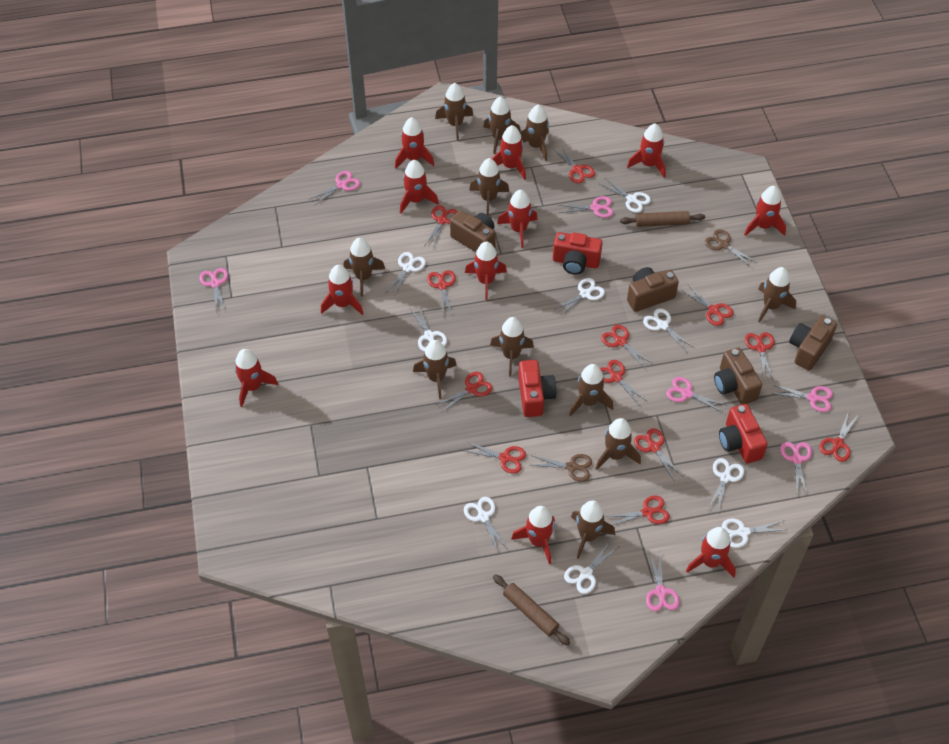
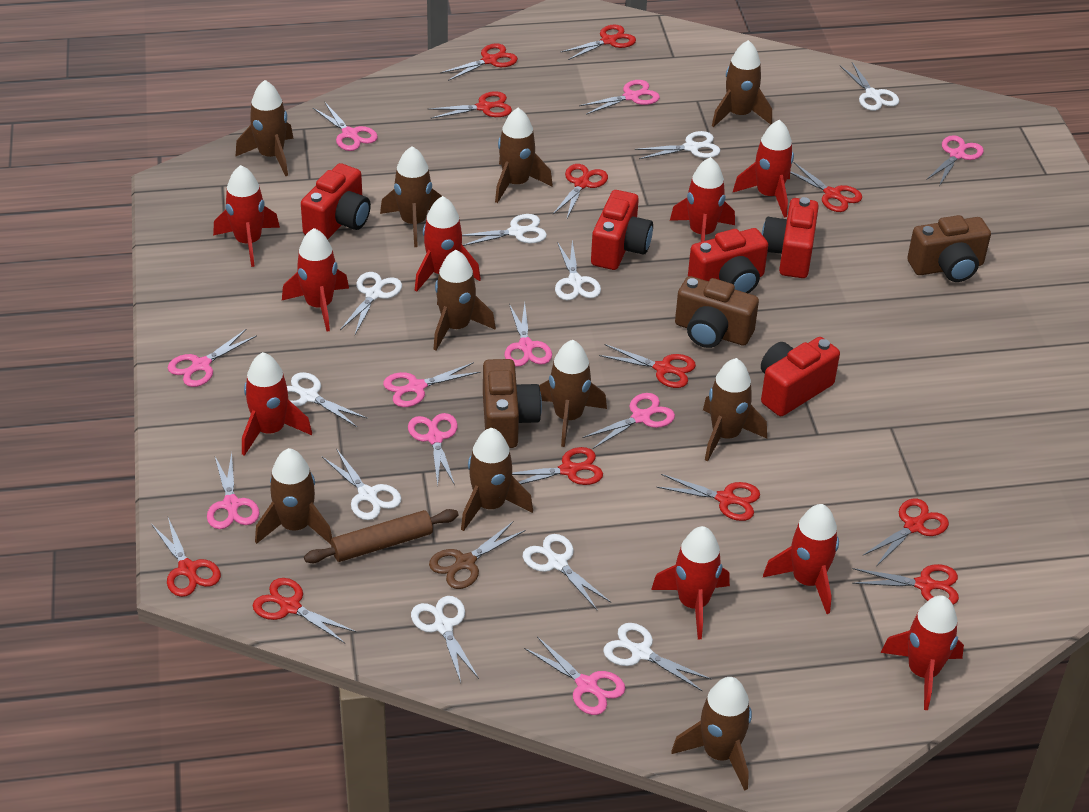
brown camera: [450,210,496,252] [627,267,679,312] [714,347,762,404] [789,316,837,371] = 4 -> [483,359,542,448] [675,276,759,348] [907,215,991,282] = 3
brown rocket: [343,238,385,296] [413,340,457,399] [435,83,474,141] [469,158,509,216] [483,97,521,154] [490,317,534,376] [520,105,549,161] [569,364,613,416] [571,501,615,559] [595,418,641,470] [758,267,796,323] = 11 -> [235,80,293,176] [255,448,332,544] [380,146,442,247] [433,250,496,350] [461,428,533,531] [495,108,553,203] [539,340,607,447] [671,677,752,791] [703,358,767,461] [712,40,772,127] = 10
brown rolling pin: [493,574,570,646] [620,211,705,227] = 2 -> [304,509,459,563] = 1
brown scissors: [530,454,592,482] [705,229,758,268] = 2 -> [429,521,525,589] = 1
pink scissors: [199,268,228,312] [310,171,360,206] [559,196,613,218] [646,553,680,611] [666,377,728,413] [771,385,833,412] [780,442,812,497] = 7 -> [168,329,257,387] [207,452,260,529] [313,103,378,151] [383,362,481,407] [408,413,458,486] [504,303,552,367] [524,637,625,715] [579,80,660,114] [582,393,675,449] [926,135,984,186] = 10
red camera: [518,360,557,417] [553,232,603,275] [719,404,768,463] = 3 -> [301,163,371,240] [591,190,653,270] [688,228,768,293] [761,337,840,416] [762,197,819,278] = 5
red rocket: [234,349,278,407] [321,265,363,315] [395,117,434,169] [400,160,439,213] [465,241,507,300] [492,125,526,180] [497,190,538,248] [511,506,555,564] [627,123,666,178] [686,527,736,578] [744,186,786,236] = 11 -> [213,165,280,267] [242,352,312,456] [282,228,349,332] [415,196,481,292] [651,526,730,639] [670,157,735,242] [733,119,794,217] [763,504,839,614] [881,595,964,710] = 9
white scissors: [386,252,426,297] [411,306,447,352] [464,497,507,553] [553,278,605,317] [564,541,618,594] [600,178,651,213] [643,308,693,352] [708,458,744,512] [722,519,787,548] = 9 -> [287,372,368,427] [322,448,402,520] [340,272,402,335] [411,596,479,683] [462,214,547,246] [523,534,611,610] [555,241,601,300] [603,623,712,691] [635,131,720,159] [840,62,899,111] = 10

